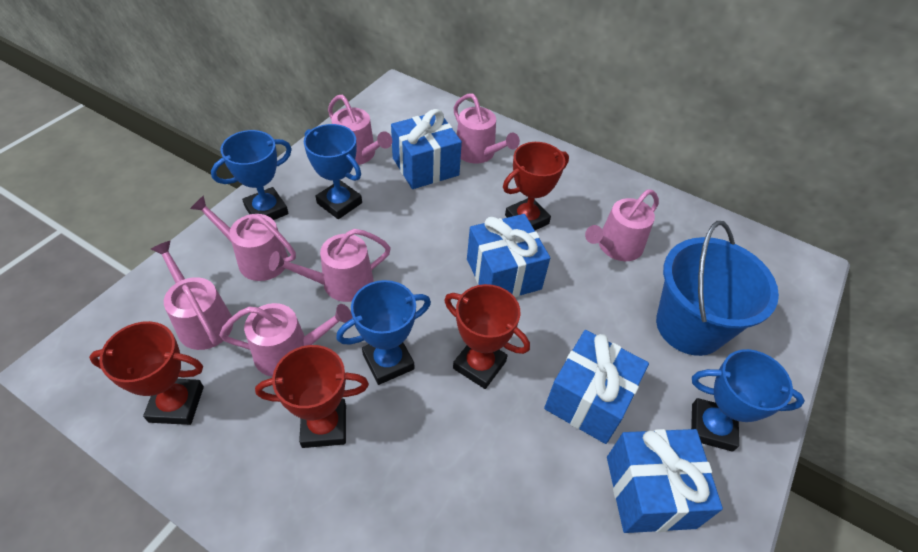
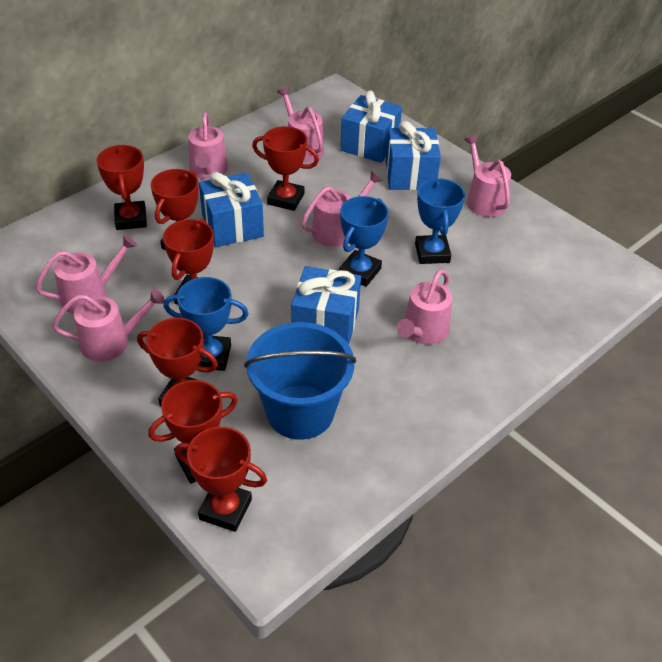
blue trophy: [211,130,292,220] [304,124,362,219] [336,280,431,385] [691,349,805,452] = 4 -> [163,277,249,371] [339,196,389,287] [415,178,465,264] = 3
red trophy: [89,321,204,425] [255,345,369,448] [444,284,530,389] [503,142,569,230] = 4 -> [96,145,147,230] [137,318,218,406] [148,380,238,484] [151,169,199,250] [163,219,214,304] [175,427,267,532] [252,126,319,211] = 7

